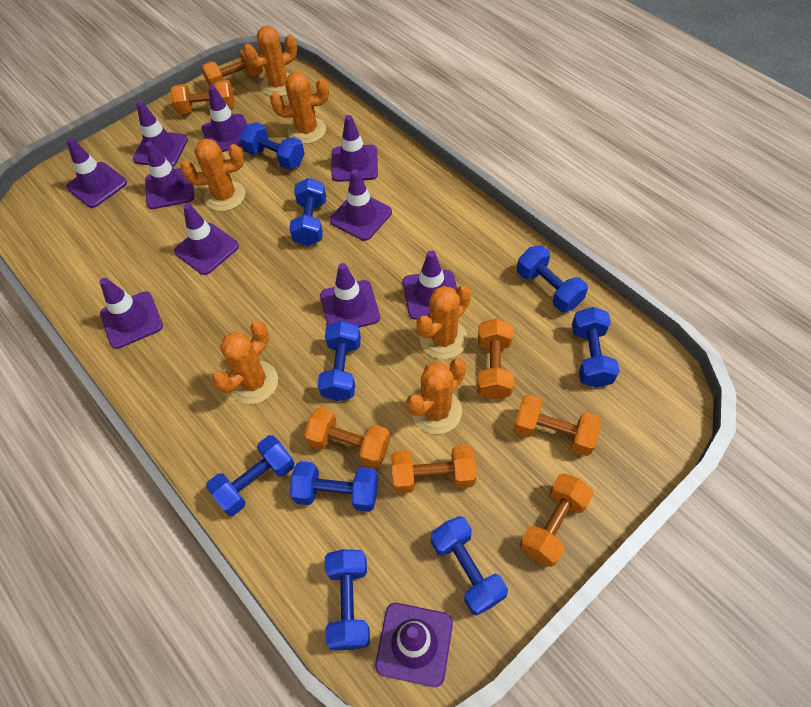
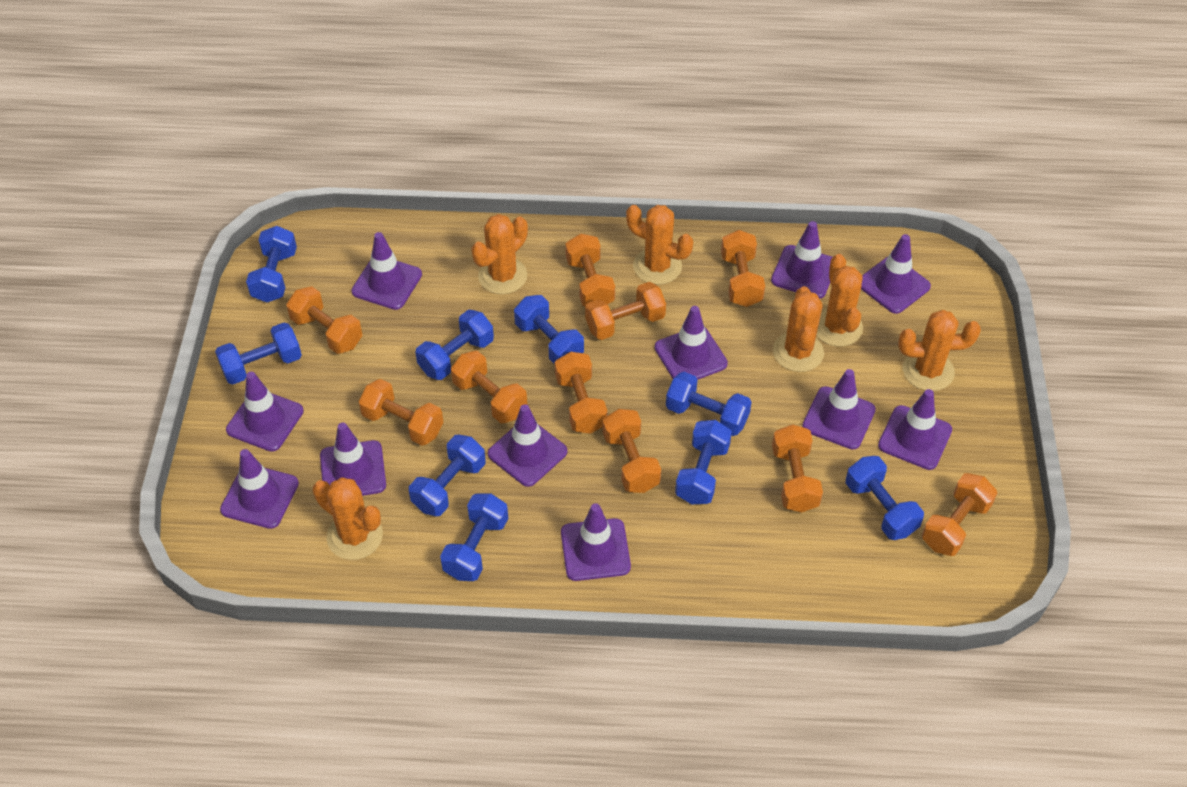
orange dumbbell: [170,80,235,114] [201,49,263,86] [304,407,390,468] [391,445,477,494] [477,318,514,400] [513,394,601,456] [520,473,594,567] = 7 -> [286,286,363,354] [358,379,444,445] [451,351,527,423] [555,352,607,434] [565,234,615,306] [585,282,666,340] [603,409,661,493] [721,230,765,307] [772,424,823,513] [922,473,997,556] = 10

